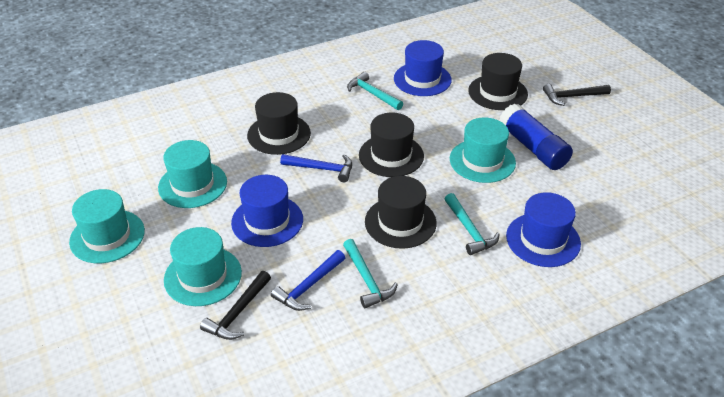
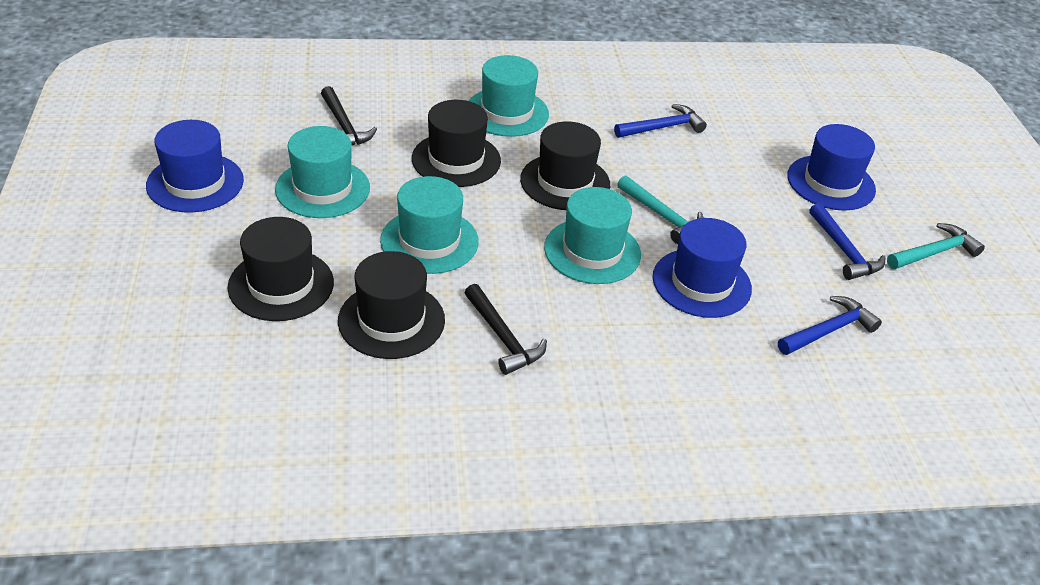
blue glue stick: [499,104,573,170] = 1 -> none = 0
blue hammer: [271,250,345,311] [280,154,352,182] = 2 -> [614,104,707,138] [778,296,882,355] [810,203,885,280] = 3
turquoise hammer: [343,239,398,308] [347,72,403,110] [445,193,500,255] = 3 -> [617,175,704,244] [887,223,985,269] = 2

